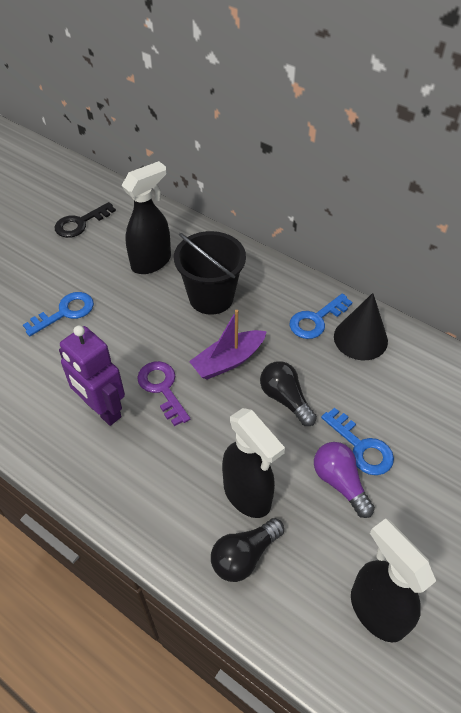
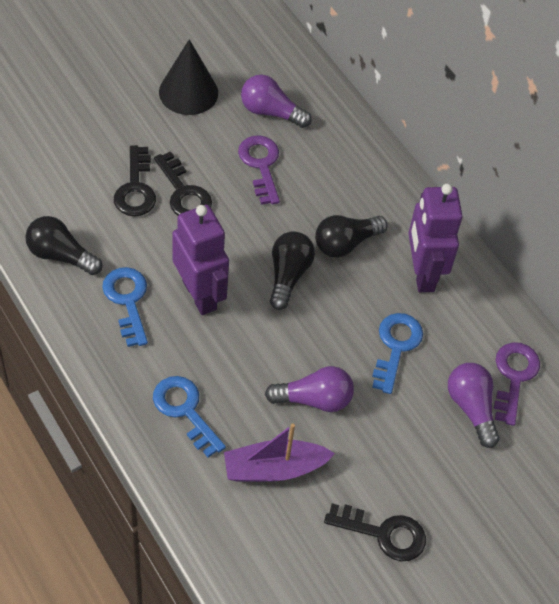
black bucket: [174,231,246,315] = 1 -> none = 0
black key: [55,202,116,238] = 1 -> [114,145,156,216] [154,151,212,215] [324,503,426,561] = 3
black light bulb: [211,518,284,582] [260,361,317,426] = 2 -> [25,216,102,275] [270,231,315,310] [315,215,388,258] = 3
black spray bottle: [121,161,171,274] [222,408,285,518] [351,518,436,643] = 3 -> none = 0
purple key: [137,361,190,426] = 1 -> [238,136,280,205] [494,342,540,426] = 2
purple light bulb: [314,442,375,518] = 1 -> [241,75,312,128] [265,366,354,412] [448,363,500,448] = 3
purple robot: [59,325,125,426] = 1 -> [172,205,229,315] [408,184,463,292] = 2

